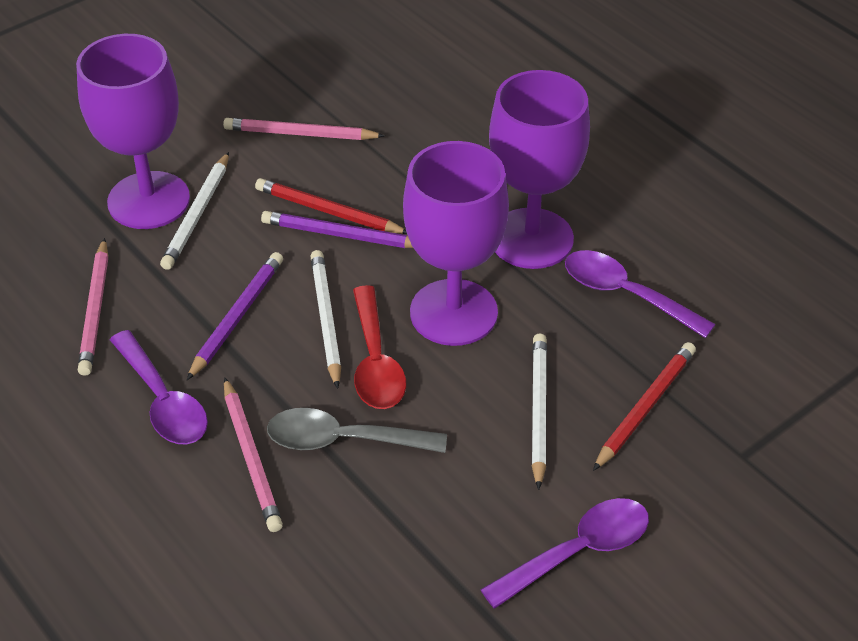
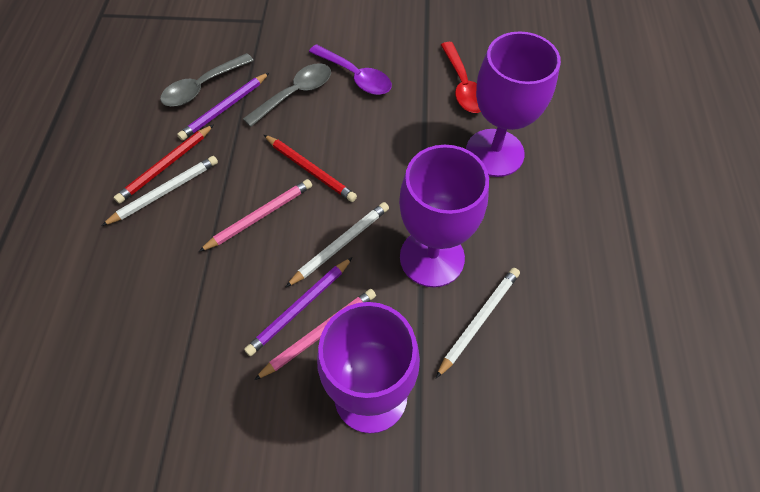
grey spoon: [267,408,447,453] = 1 -> [160,53,254,107] [243,63,331,127] = 2
pink pencil: [78,238,108,376] [223,118,385,140] [224,377,283,532] = 3 -> [199,179,312,252] [254,289,376,380] = 2
purple spoon: [110,330,208,444] [480,498,649,609] [565,250,716,338] = 3 -> [309,44,392,95] = 1

